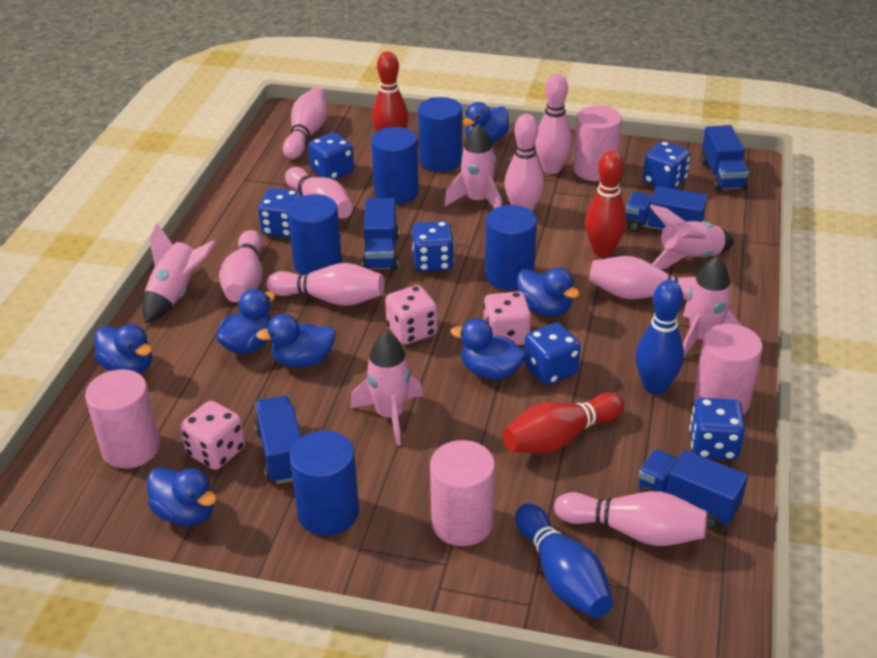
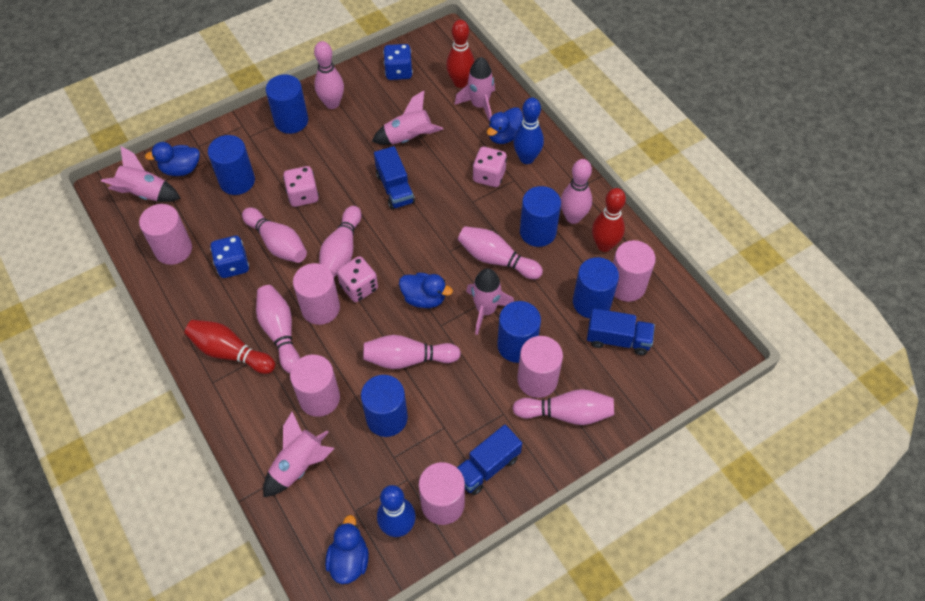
blue cylinder: [287,194,342,275] [290,431,359,536] [371,127,419,204] [418,97,462,172] [485,205,537,290] = 5 -> [208,135,255,195] [266,74,308,134] [361,375,408,437] [497,301,541,363] [520,186,561,247] [573,257,619,318] = 6
blue dice: [258,188,302,238] [308,133,354,180] [412,221,454,272] [524,323,581,385] [643,141,690,189] [690,398,745,460] = 6 -> [210,236,249,278] [383,44,413,80] = 2
blue duck: [94,324,152,374] [147,467,217,526] [216,289,275,354] [256,314,336,368] [450,318,526,380] [462,102,509,143] [517,267,580,317] = 7 -> [145,142,200,176] [325,515,369,584] [399,273,453,308] [487,107,523,144] = 4
blue truck: [255,396,301,484] [362,198,399,270] [626,186,707,232] [638,450,748,530] [701,125,749,191] = 5 -> [374,146,415,210] [457,425,522,495] [587,308,655,355] = 3
pink cylinder: [85,369,160,469] [430,440,495,546] [573,106,622,181] [693,324,763,415] = 4 -> [139,204,192,265] [290,355,340,417] [293,263,340,325] [419,462,465,525] [517,336,563,398] [613,240,656,302] = 6

